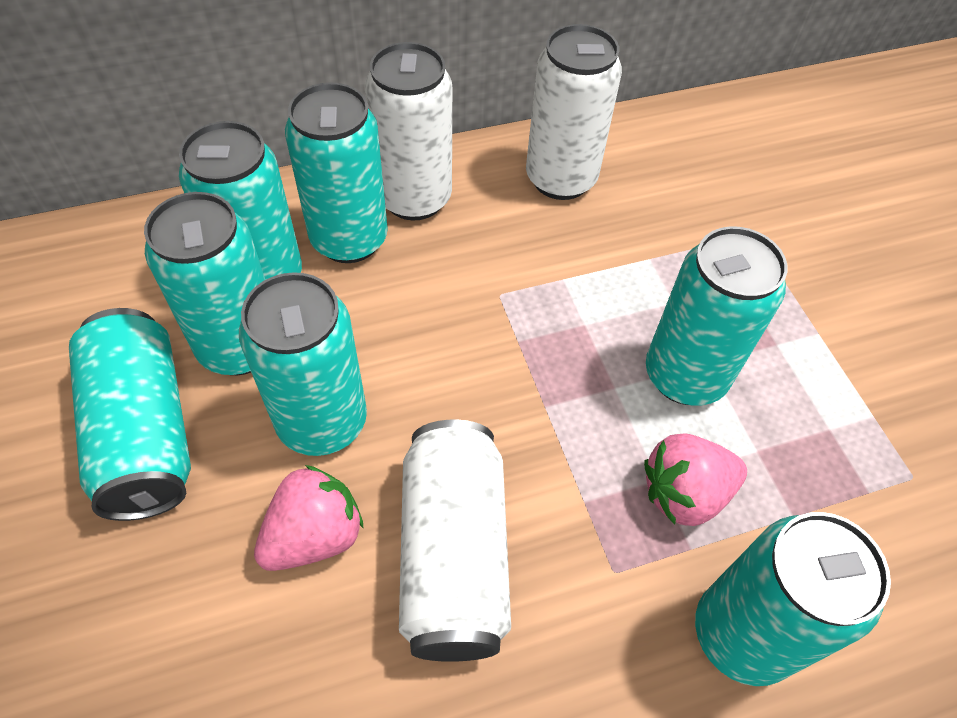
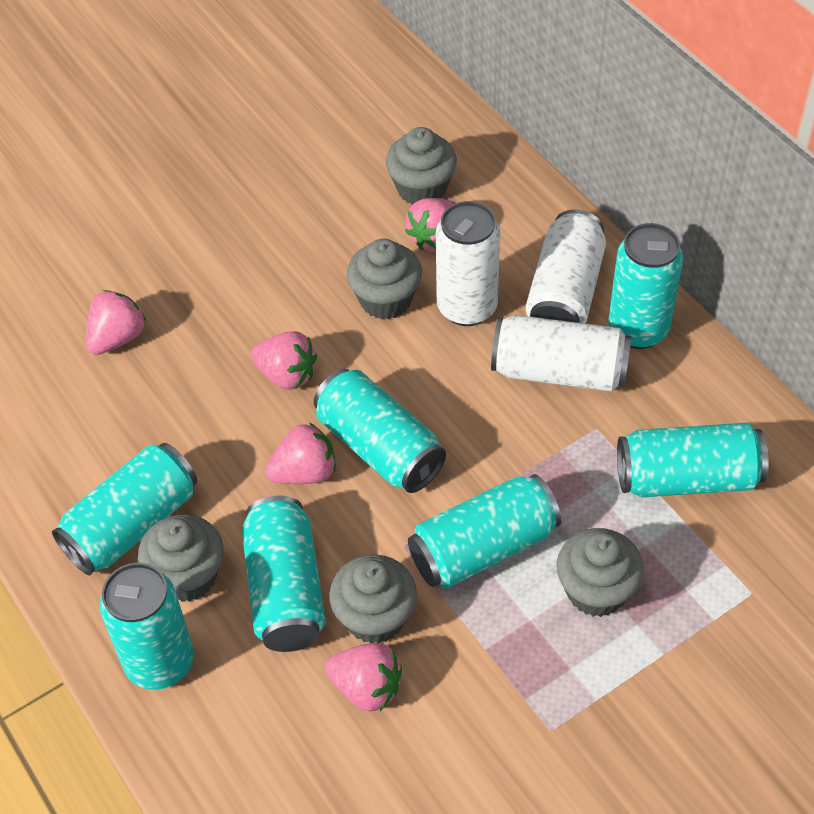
grey cupcake: none = 0 -> [138,514,224,602] [329,555,417,643] [347,239,422,320] [386,127,457,205] [556,528,644,617] = 5
pink strawberry: [254,465,363,571] [644,433,747,526] = 2 -> [86,290,146,355] [251,331,317,390] [265,423,336,484] [325,643,402,711] [405,198,455,252] = 5

